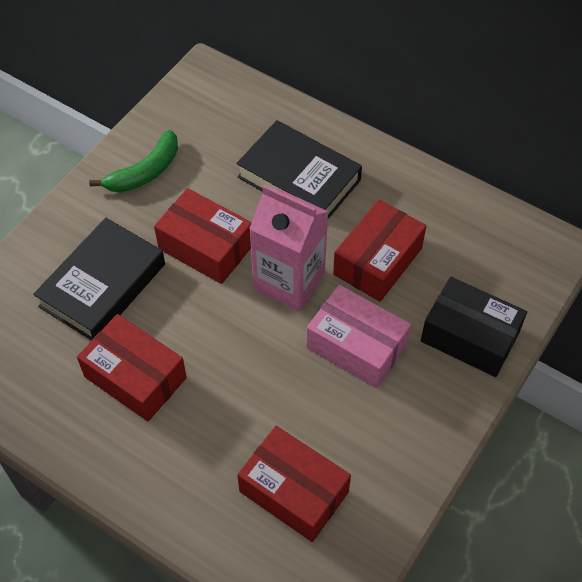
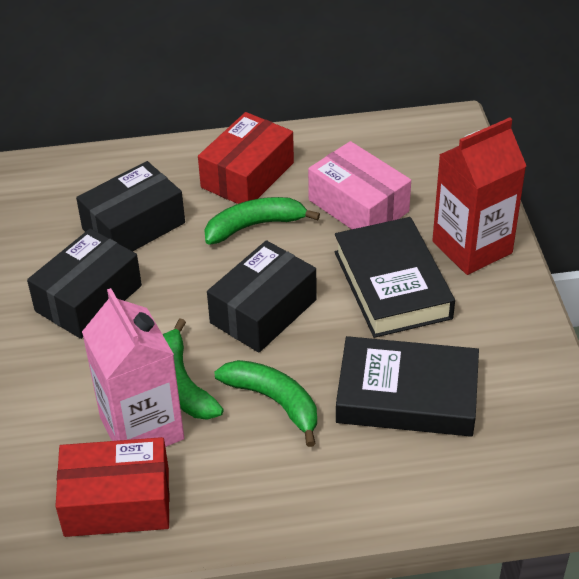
black box: [421,277,527,377] = 1 -> [27,228,142,339] [76,161,185,251] [207,240,317,353] = 3
green banana: [89,130,178,192] = 1 -> [163,319,224,420] [204,197,320,245] [214,360,317,447] = 3
red box: [77,314,187,421] [154,188,252,284] [237,426,351,542] [333,199,426,302] = 4 -> [55,437,169,537] [198,112,294,204] = 2
red carton: none = 0 -> [432,117,526,275] = 1

